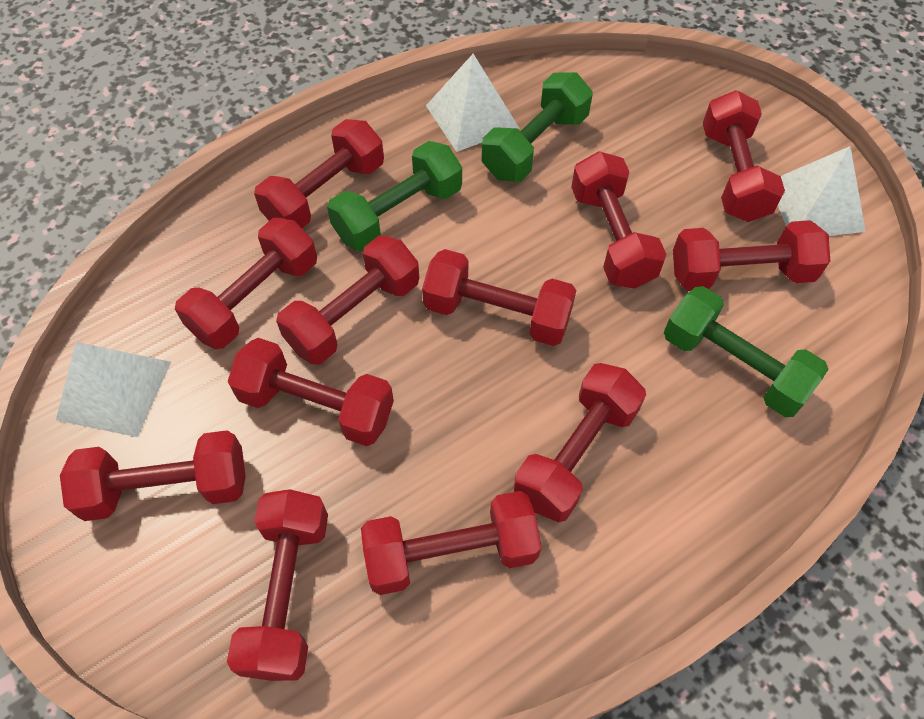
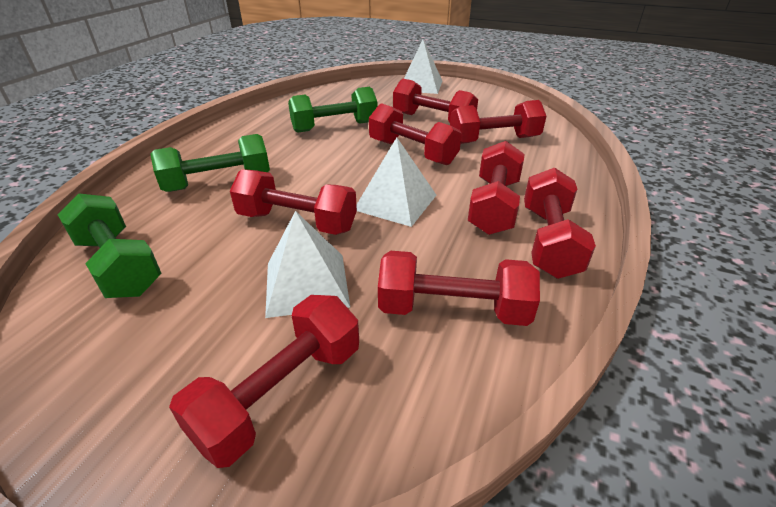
red dumbbell: [60,430,246,521] [175,218,317,349] [227,338,394,446] [227,489,328,681] [254,119,384,228] [276,235,419,365] [361,491,541,595] [422,249,576,346] [514,363,646,522] [571,151,666,289] [673,220,830,291] [703,90,785,222] = 12 -> [169,295,359,468] [230,169,357,235] [369,103,462,165] [378,251,540,326] [393,79,478,122] [450,100,546,144] [468,141,524,235] [524,167,596,279] = 8

